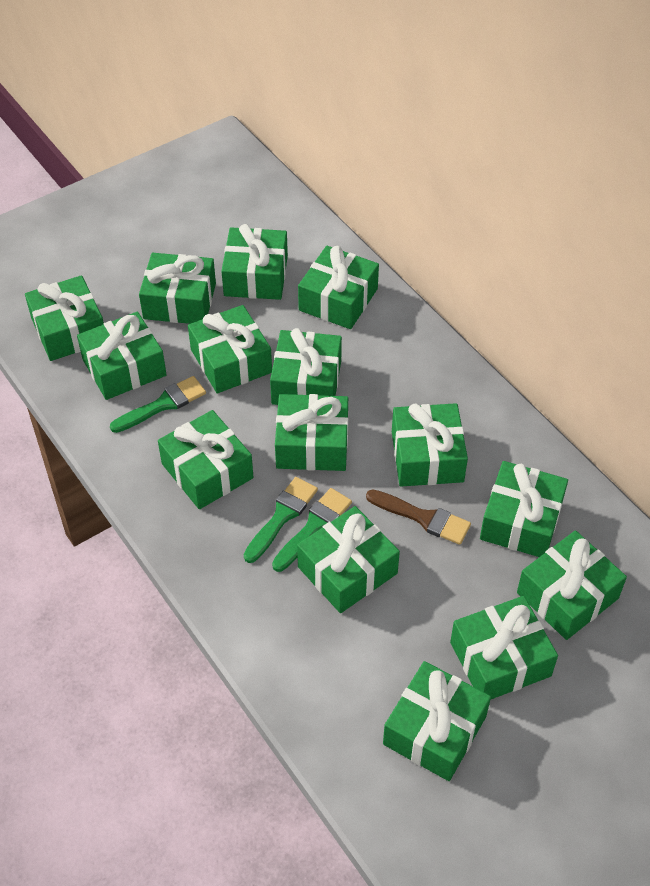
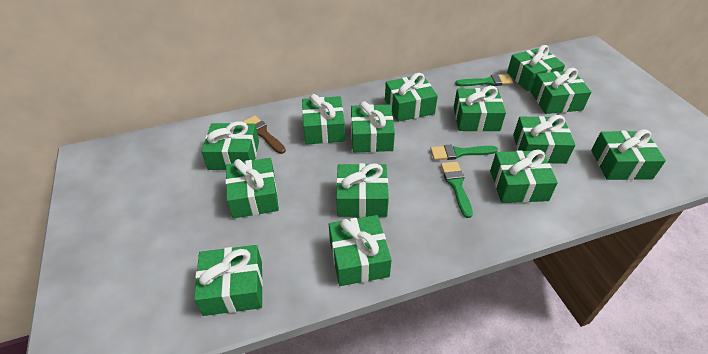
green gift: [25,275,104,361] [77,312,167,400] [139,253,216,324] [158,410,253,509] [188,305,272,393] [221,224,288,300] [270,328,342,405] [275,394,348,471] [297,506,400,613] [298,246,379,329] [383,661,491,781] [392,403,468,486] [450,596,558,700] [480,461,568,557] [517,531,627,640] = 15 -> [194,245,263,316] [201,121,259,170] [225,158,279,218] [302,94,345,145] [329,215,392,286] [336,163,389,217] [351,101,395,152] [385,73,438,122] [454,86,506,132] [490,150,558,203] [507,45,565,91] [513,115,575,164] [531,68,591,114] [591,129,666,180] = 14

